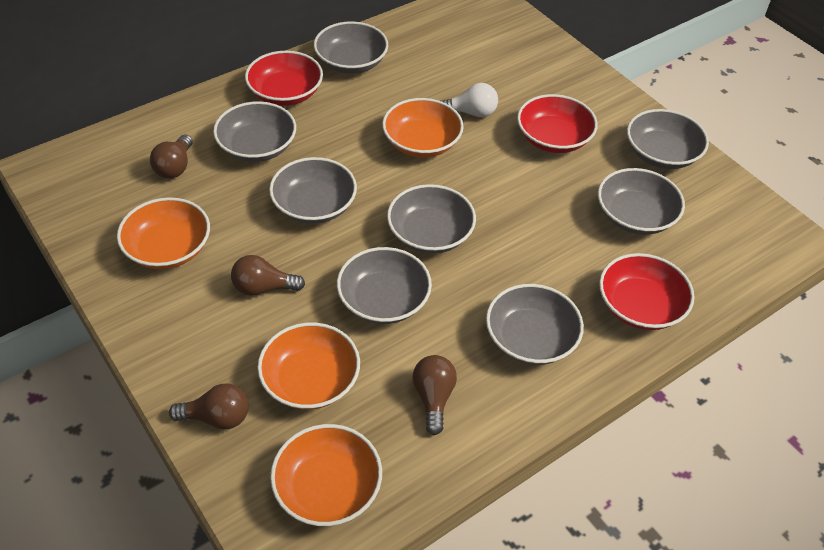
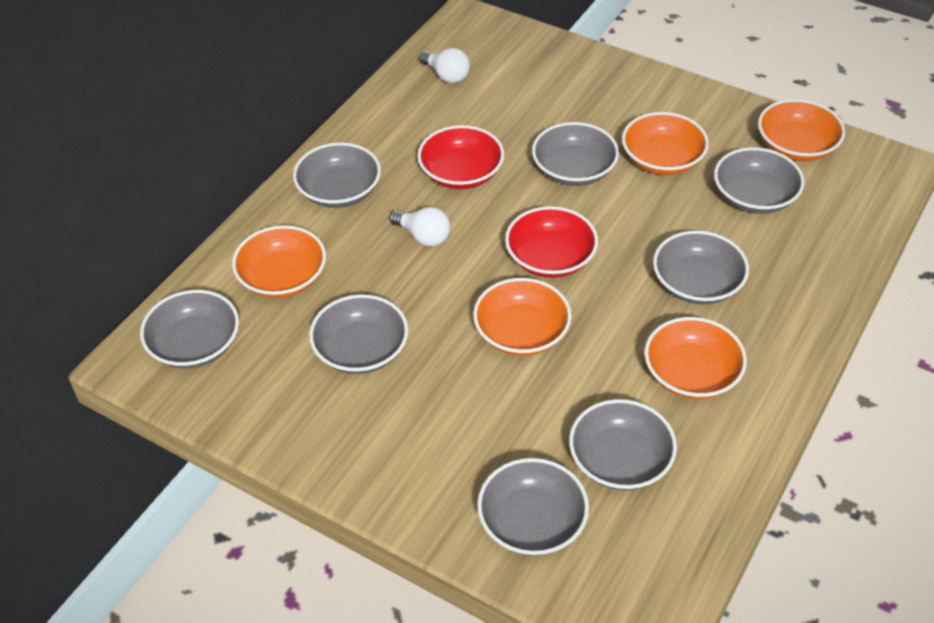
brown light bulb: [150,134,193,179] [169,383,249,430] [231,255,305,296] [413,355,457,435] = 4 -> none = 0
orange bowl: [117,197,210,269] [257,323,360,410] [270,424,382,526] [382,98,464,158] = 4 -> [232,225,326,298] [473,278,572,356] [622,112,709,175] [644,317,747,399] [758,99,845,161] = 5
red bowl: [245,51,323,106] [517,94,598,153] [599,253,694,330] = 3 -> [417,125,504,189] [505,206,598,278] = 2
white light bulb: [441,83,498,117] = 1 -> [390,207,450,247] [419,48,470,83] = 2

